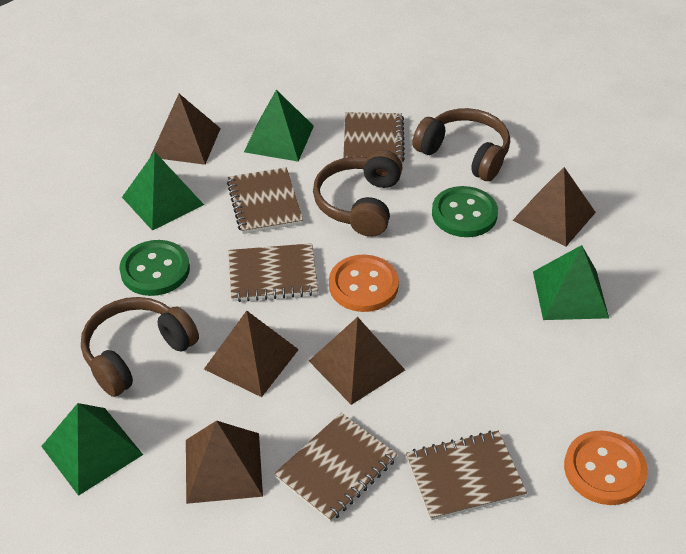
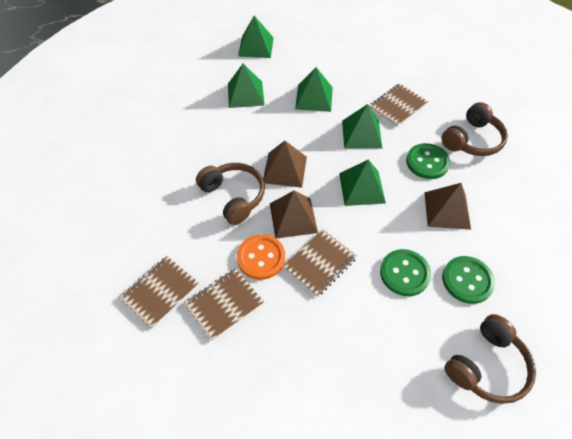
brown notebook: [227,167,303,234] [229,243,318,302] [274,413,397,522] [343,112,405,163] [406,430,527,520] = 5 -> [120,256,199,329] [184,268,264,341] [283,229,357,297] [369,84,428,127] = 4
brown pyramid: [150,94,221,165] [186,421,263,504] [204,311,299,397] [309,317,405,405] [512,167,596,247] = 5 -> [263,141,307,188] [270,191,318,239] [424,183,471,230] = 3
green button: [119,240,190,296] [432,186,498,237] = 2 -> [380,249,431,296] [406,143,450,179] [442,256,495,304] = 3
green pyramid: [41,403,143,496] [122,151,204,231] [244,90,314,162] [533,245,609,320] = 4 -> [228,64,265,108] [238,15,274,58] [295,67,333,112] [339,159,386,206] [342,104,383,149] = 5
orange button: [329,255,399,312] [564,430,648,505] = 2 -> [237,234,285,280] = 1

